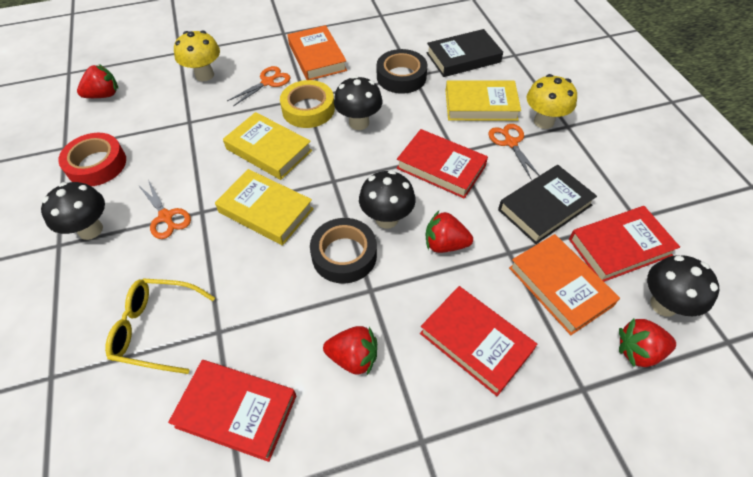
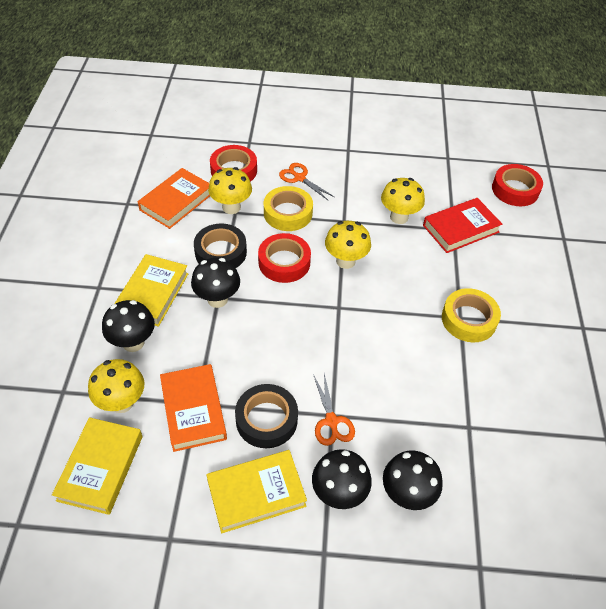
black book: [426,29,503,77] [498,165,597,244] = 2 -> none = 0
orange scissors: [138,180,191,239] [227,66,290,106] [489,124,540,179] = 3 -> [279,163,334,201] [313,374,355,446] = 2
red book: [168,360,296,462] [397,129,488,199] [420,286,537,396] [569,206,680,282] = 4 -> [423,198,502,253] = 1
red strawberry: [77,64,118,98] [323,326,377,375] [426,211,473,253] [619,318,676,367] = 4 -> none = 0
red tape: [58,133,126,186] = 1 -> [210,145,257,182] [258,233,311,283] [492,164,543,206] = 3
yellow glasses: [105,278,215,374] = 1 -> none = 0
yellow mushroom: [174,30,220,81] [527,74,577,129] = 2 -> [88,359,144,413] [208,167,252,214] [325,221,371,269] [381,178,425,224] = 4
yellow tape: [280,80,335,128] = 1 -> [264,186,313,231] [442,288,501,342] = 2

